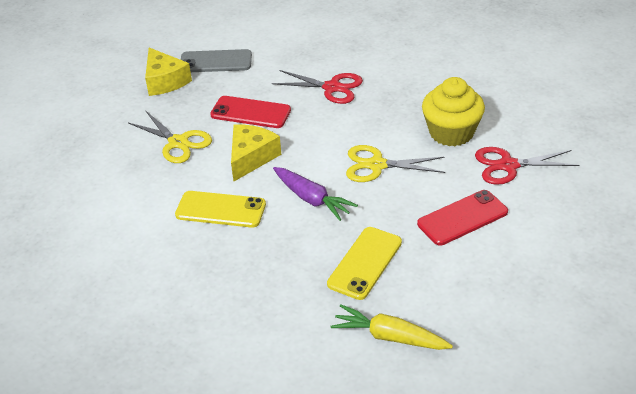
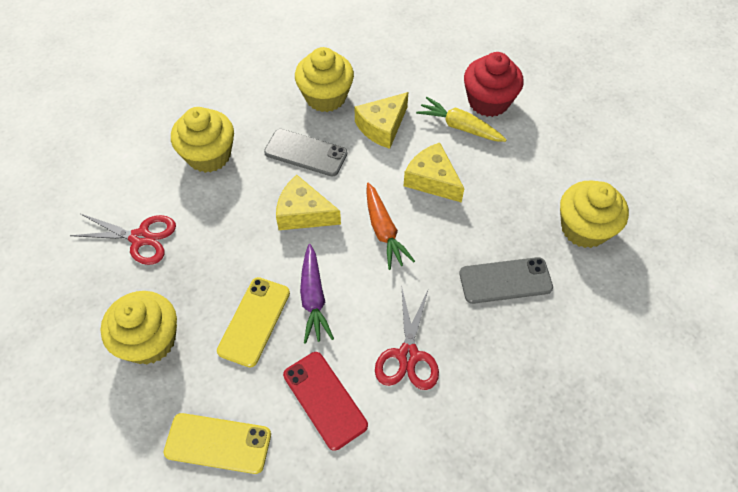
grey phone: [181,49,252,72] = 1 -> [264,129,347,177] [459,257,553,304] = 2
orange carrot: none = 0 -> [366,183,415,270] = 1
red cupcake: none = 0 -> [464,52,524,117] = 1
red phone: [210,96,291,128] [417,190,508,246] = 2 -> [283,352,368,451] = 1
yellow cheese: [145,48,192,96] [231,125,281,181] = 2 -> [276,175,341,230] [355,92,408,149] [404,143,465,203] = 3
yellow cupcake: [422,77,485,146] = 1 -> [101,291,177,364] [171,107,234,173] [295,47,354,112] [560,180,629,248] = 4
yellow scissors: [128,110,212,163] [346,145,445,182] = 2 -> none = 0

